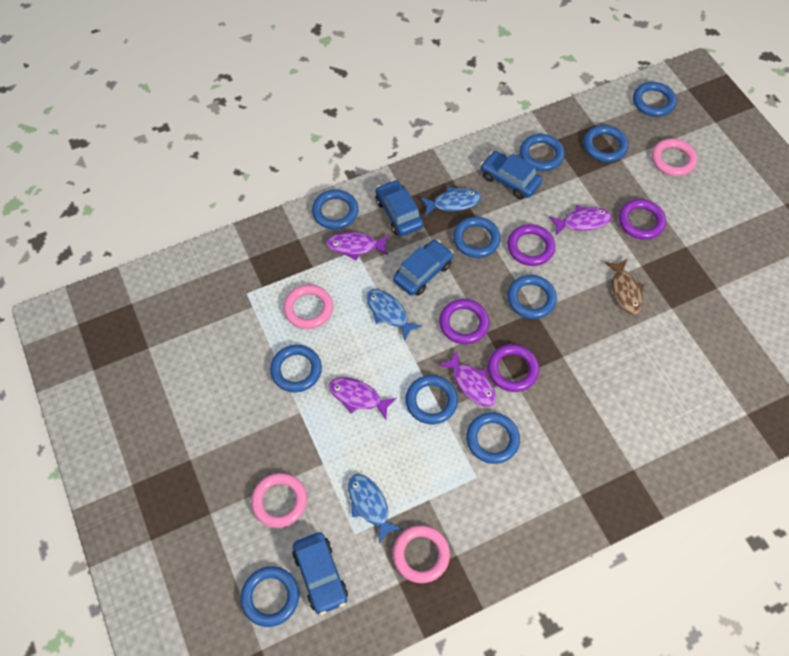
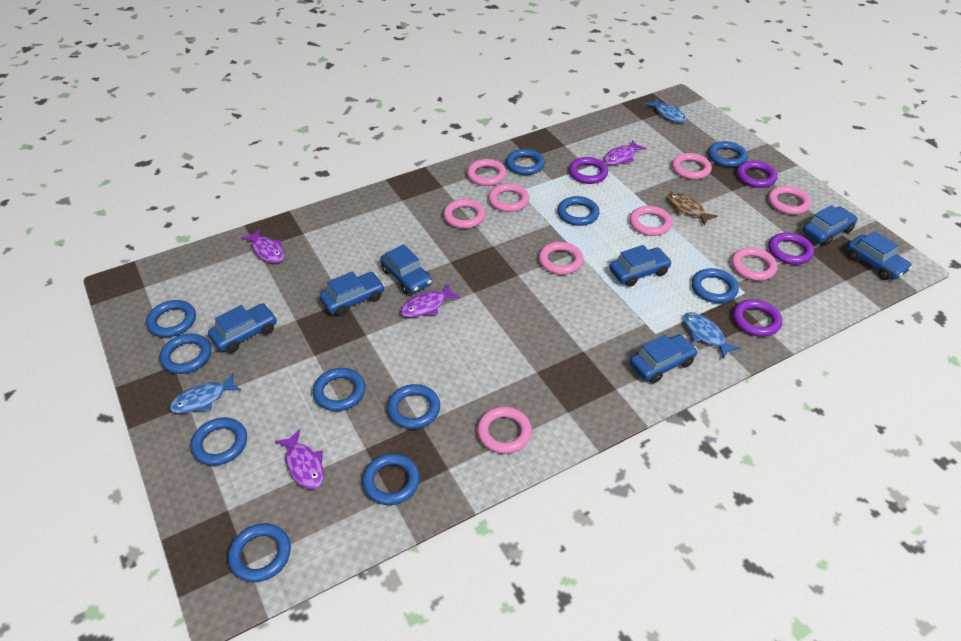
blue car: [293,532,348,615] [375,179,423,236] [393,240,453,296] [480,151,542,199] = 4 -> [208,304,277,353] [320,271,385,316] [380,244,432,295] [609,245,672,287] [630,334,698,383] [803,205,858,246] [847,231,912,280] = 7
blue ring: [240,566,299,627] [270,345,322,393] [312,190,358,230] [405,375,458,424] [453,217,501,258] [466,412,520,464] [507,275,557,319] [520,134,565,171] [584,125,628,162] [633,82,677,117] = 10 -> [146,300,196,337] [160,334,211,374] [190,417,247,466] [228,523,291,582] [313,368,365,411] [362,453,420,505] [387,384,440,429] [506,149,545,175] [557,196,599,226] [692,268,739,303] [708,141,748,167] = 11
pink ring: [251,473,307,528] [283,285,333,329] [393,525,450,583] [652,139,697,176] = 4 -> [443,199,485,229] [467,159,507,186] [477,407,532,454] [488,183,529,212] [539,242,583,275] [629,206,672,236] [672,153,712,180] [731,247,777,281] [768,186,811,215] = 9

